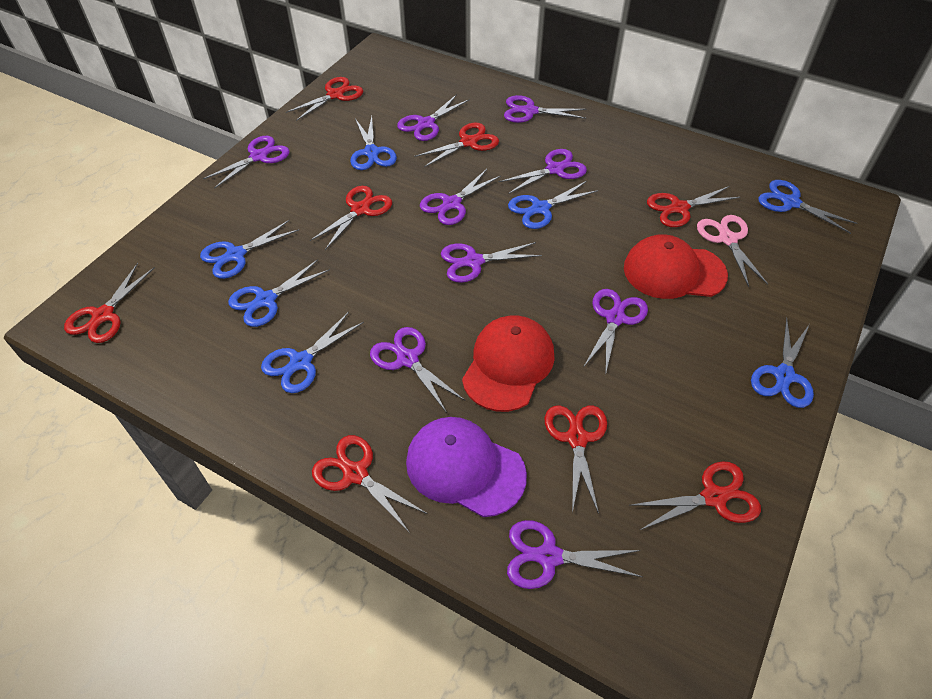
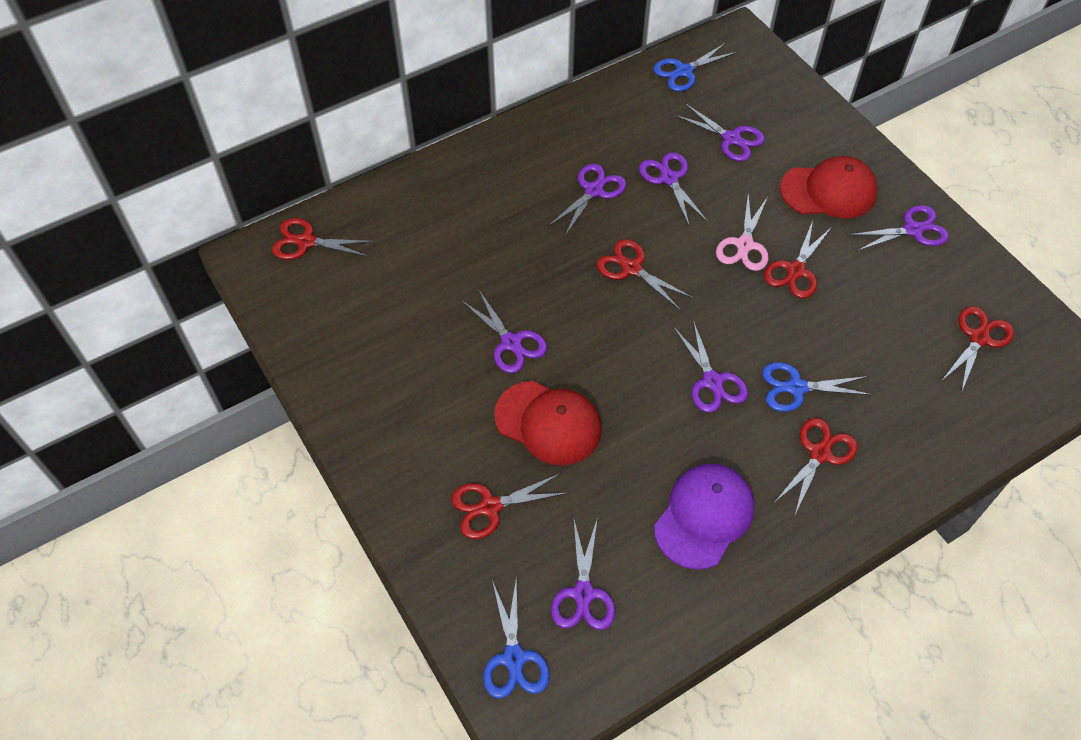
blue scissors: [200,220,299,279] [228,259,330,327] [261,312,364,393] [350,116,397,170] [508,181,598,229] [751,318,814,408] [758,180,858,234] = 7 -> [483,575,550,699] [653,43,738,92] [762,362,873,412] = 3
purple scissors: [203,136,290,189] [370,327,465,413] [397,94,470,141] [420,169,501,225] [441,242,542,283] [499,149,587,194] [504,95,586,123] [507,520,642,589] [584,289,648,372] = 9 -> [461,290,547,373] [548,164,626,236] [551,517,615,630] [639,152,708,227] [673,320,748,413] [674,103,765,161] [848,205,949,251] = 7
red scissors: [64,263,155,343] [286,77,363,121] [310,186,392,250] [312,435,428,533] [414,123,499,167] [545,406,607,514] [629,461,761,530] [647,186,740,227] = 8 -> [272,218,374,260] [451,473,568,539] [596,239,693,310] [764,221,832,298] [774,418,858,514] [942,306,1014,393] = 6

